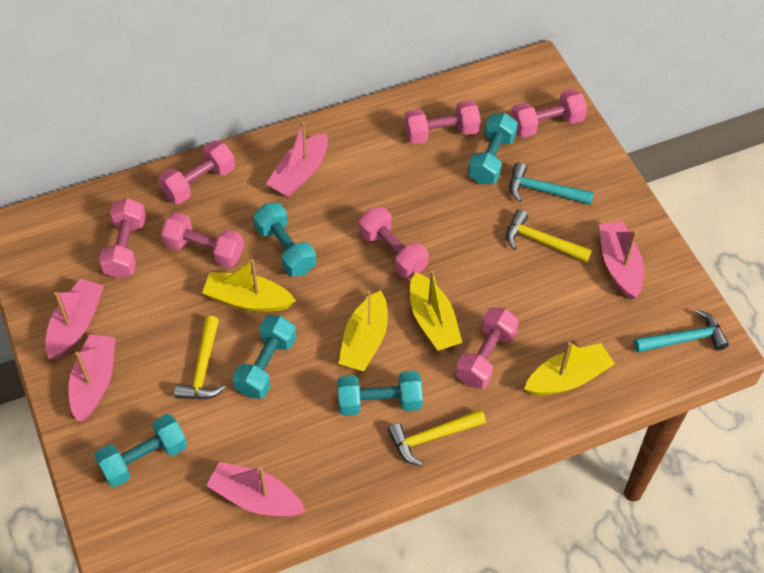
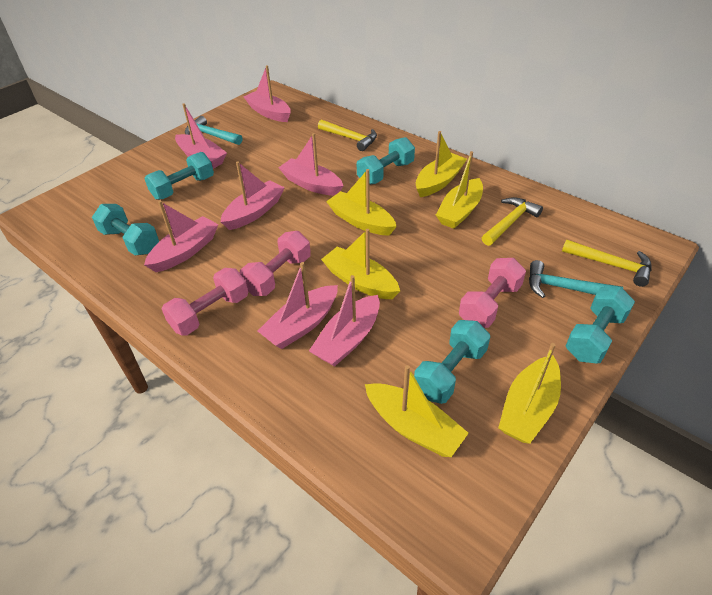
pink boat: [45,278,104,360] [68,334,116,421] [206,462,306,517] [266,121,328,197] [599,221,644,299] = 5 -> [144,201,219,272] [175,103,227,169] [221,161,285,230] [243,65,291,122] [258,262,338,349] [278,133,343,196] [309,275,380,367] = 7
pink dumbbell: [99,198,146,279] [158,140,235,204] [161,212,244,268] [359,207,429,279] [404,100,481,144] [456,307,519,389] [510,89,587,138] = 7 -> [162,268,248,336] [240,231,311,296] [459,258,526,328] = 3
yellow boat: [202,259,296,312] [338,290,388,371] [410,270,462,351] [524,342,615,396] = 4 -> [321,229,400,299] [326,169,397,236] [365,365,469,457] [416,131,467,197] [436,151,483,229] [498,343,561,444] = 6

